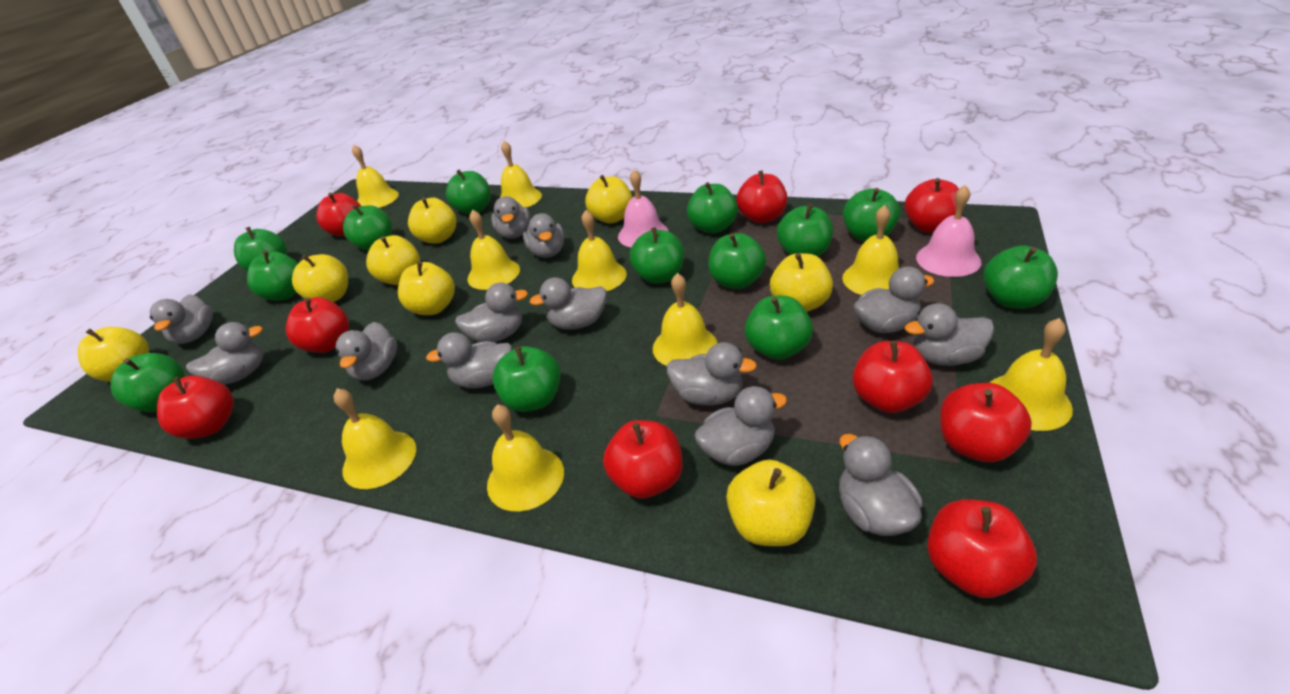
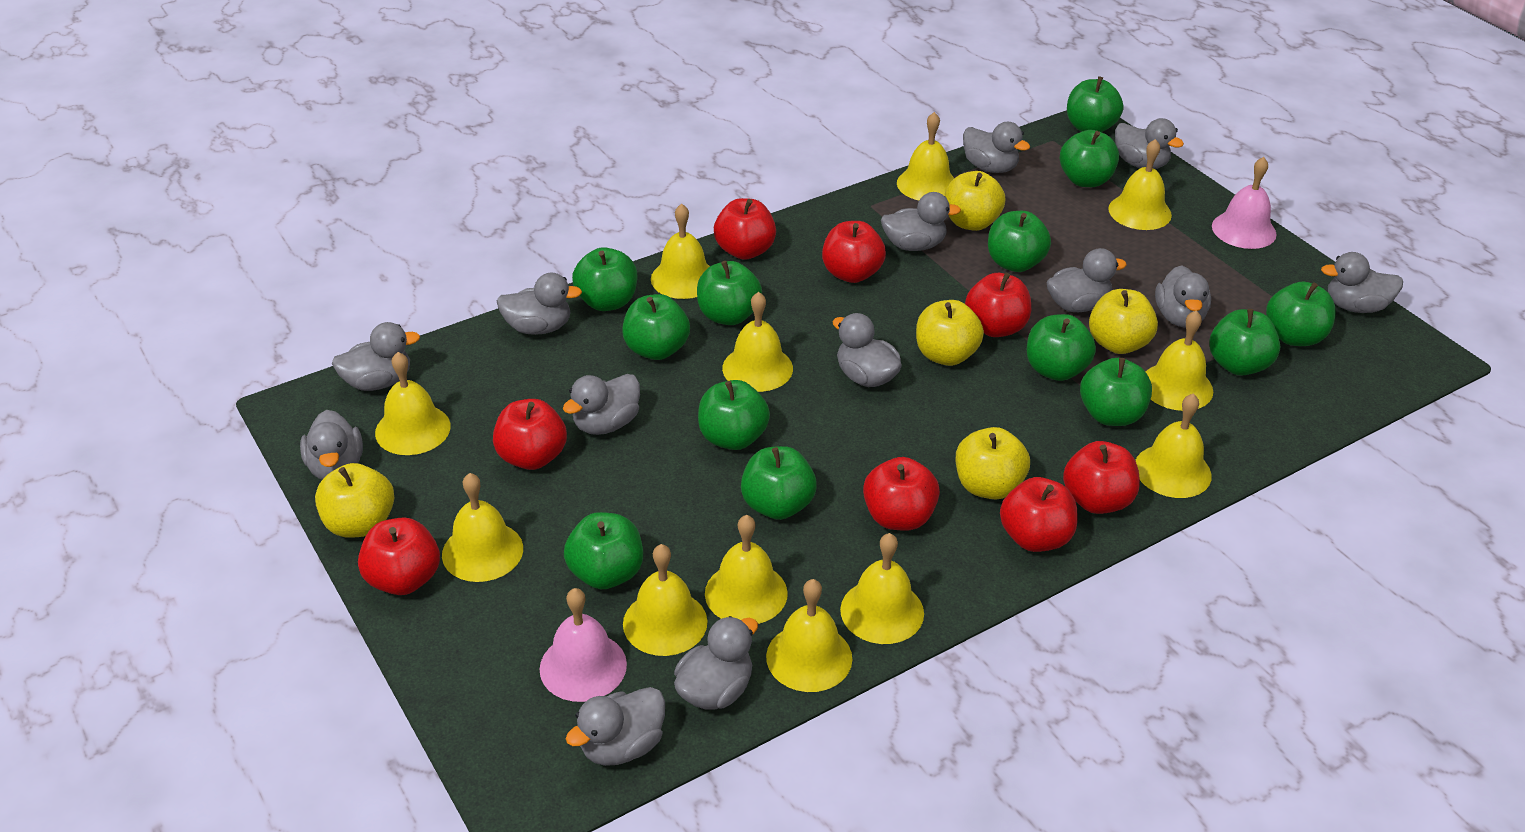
red apple: [157,376,234,439] [286,297,349,353] [316,193,361,237] [603,420,683,499] [736,170,788,223] [853,341,933,413] [905,178,959,233] [927,499,1037,598] [940,383,1032,463] = 9 -> [358,518,440,595] [493,399,567,470] [714,198,776,260] [822,221,886,283] [863,457,940,531] [965,273,1031,337] [1000,477,1077,552] [1063,441,1140,514] = 8
yellow apple: [78,327,149,382] [292,254,348,302] [366,235,420,285] [398,261,455,315] [408,197,457,244] [585,175,632,223] [726,460,815,546] [770,253,833,312] = 8 -> [315,463,394,538] [916,300,984,366] [945,171,1005,231] [956,427,1030,500] [1089,289,1158,354] = 5
yellow bell: [333,388,416,489] [352,145,399,208] [467,210,520,290] [487,404,564,511] [500,141,542,208] [572,210,627,291] [653,273,718,366] [842,205,899,295] [989,318,1073,431] = 9 -> [375,352,451,455] [442,473,523,582] [623,544,707,656] [651,204,710,299] [705,515,788,624] [722,292,793,392] [766,579,852,692] [840,533,924,644] [897,112,954,200] [1108,139,1172,230] [1135,393,1212,498] [1146,310,1213,411] = 12

